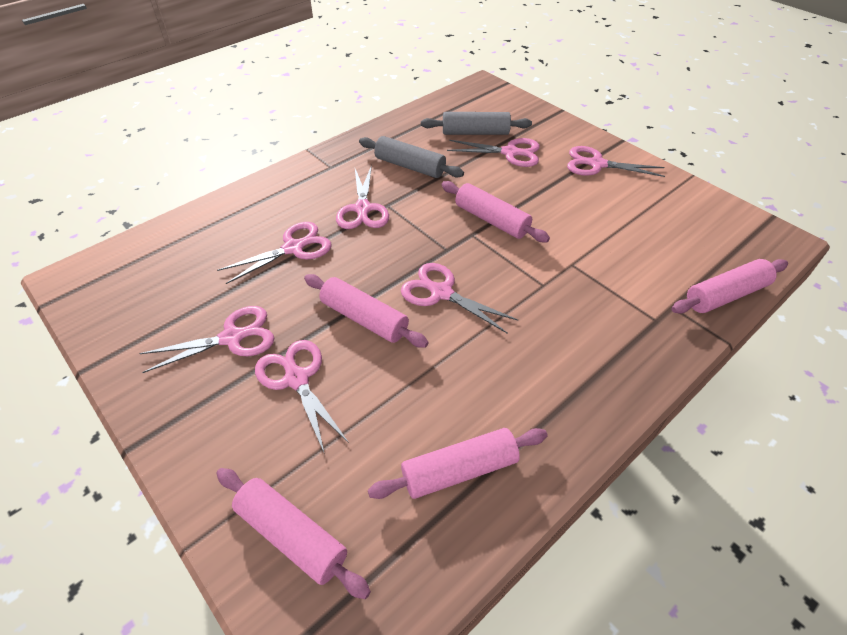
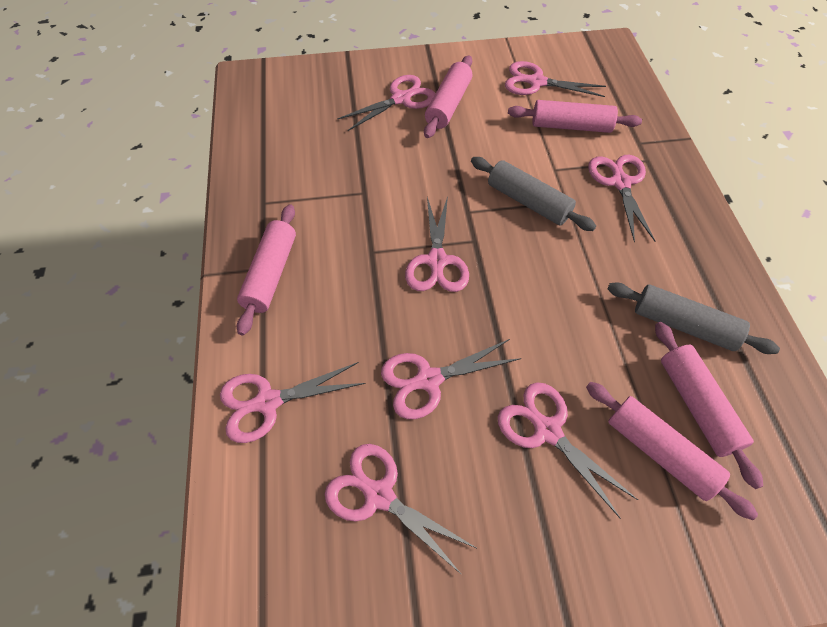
pink scissors: [139,306,274,373] [217,222,332,284] [255,340,349,454] [336,165,389,229] [401,263,518,334] [447,138,540,167] [567,146,665,177] = 7 -> [220,362,365,443] [325,444,478,575] [337,75,435,131] [381,339,521,419] [405,196,469,292] [498,382,638,519] [505,61,606,97] [588,155,655,242] = 8

